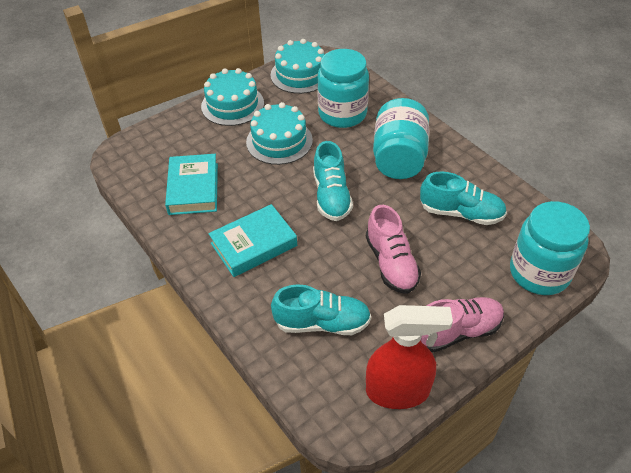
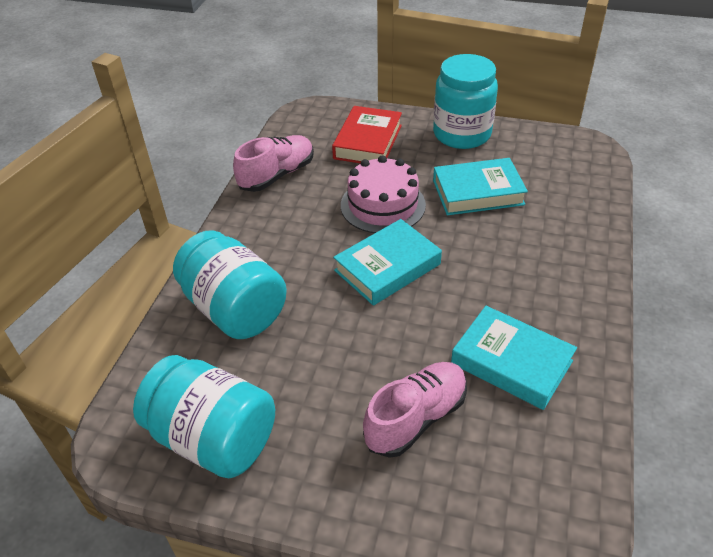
pink cake: none = 0 -> [341,155,426,233] = 1
red book: none = 0 -> [332,106,402,163] = 1
red spray bottle: [366,305,453,409] = 1 -> none = 0
turquoise book: [165,154,218,215] [208,204,297,277] = 2 -> [333,219,442,306] [433,158,528,215] [451,306,577,410] = 3
turquoise cake: [201,68,264,126] [246,102,313,165] [271,39,325,94] = 3 -> none = 0
turquoise shoe: [271,284,371,335] [313,141,353,221] [420,172,507,225] = 3 -> none = 0

